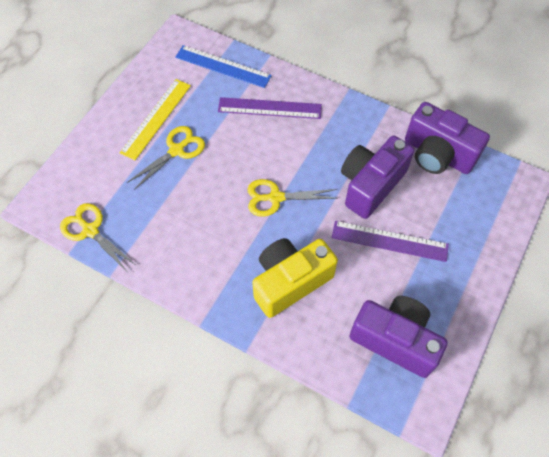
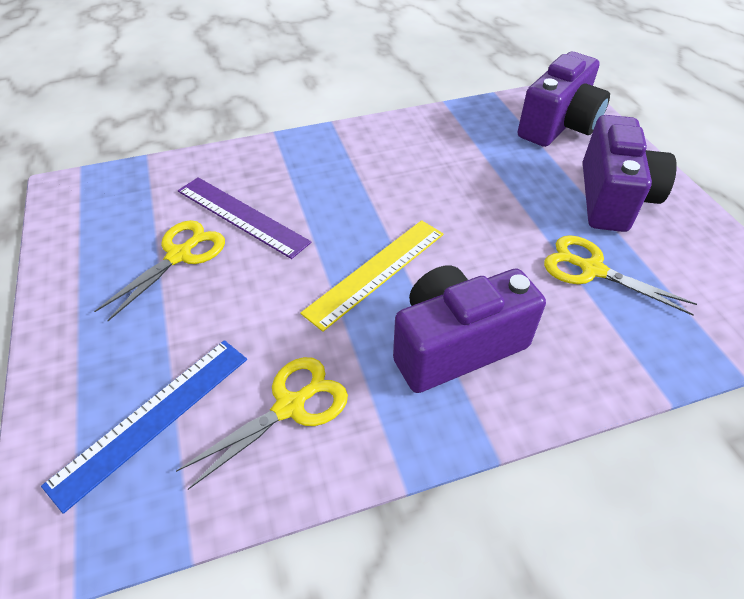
purple ruler: [218,97,322,119] [331,221,449,262] = 2 -> [178,177,311,259] = 1
yellow camera: [252,238,338,318] = 1 -> none = 0

